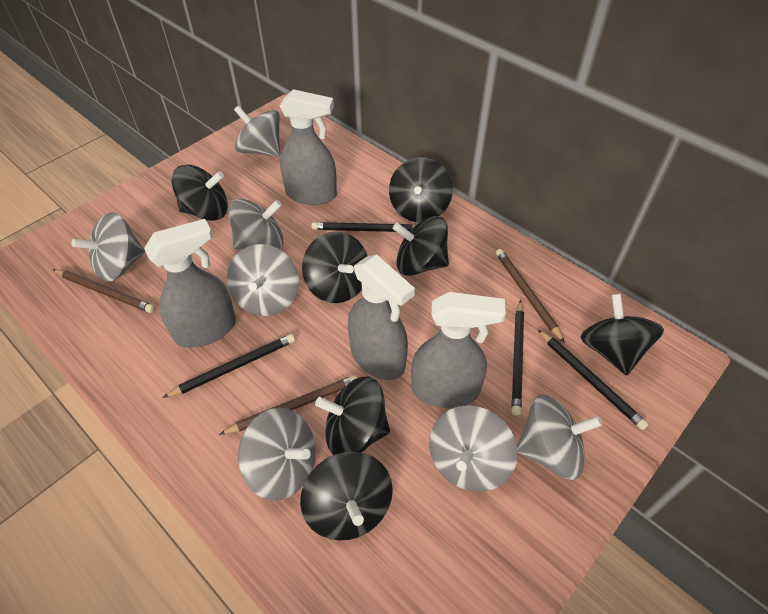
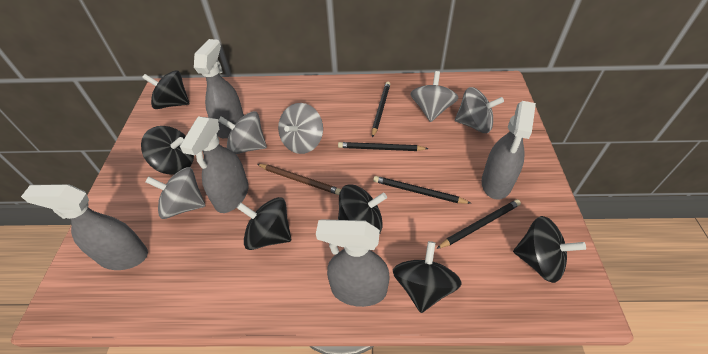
black spinning top: [172,165,228,221] [300,452,393,540] [302,231,367,303] [315,376,390,455] [389,157,453,222] [393,216,449,276] [580,294,664,376] = 7 -> [141,126,194,175] [142,70,190,109] [237,197,291,250] [338,184,387,235] [393,241,462,313] [513,216,586,283] = 6
brown pencil: [53,269,155,313] [219,375,357,435] [496,249,565,343] = 3 -> [257,164,341,195] = 1
grey spinning top: [72,212,145,282] [227,244,299,316] [228,198,284,250] [234,106,280,157] [238,408,316,500] [429,405,518,492] [517,394,602,480] = 7 -> [145,167,205,219] [218,111,267,154] [278,103,323,154] [410,71,458,122] [455,87,504,133] = 5
grey spray bottle: [144,219,236,348] [280,89,337,205] [348,254,415,380] [411,292,506,408] = 4 -> [21,184,148,270] [180,116,249,213] [194,39,244,138] [316,219,390,307] [482,101,536,200] = 5

